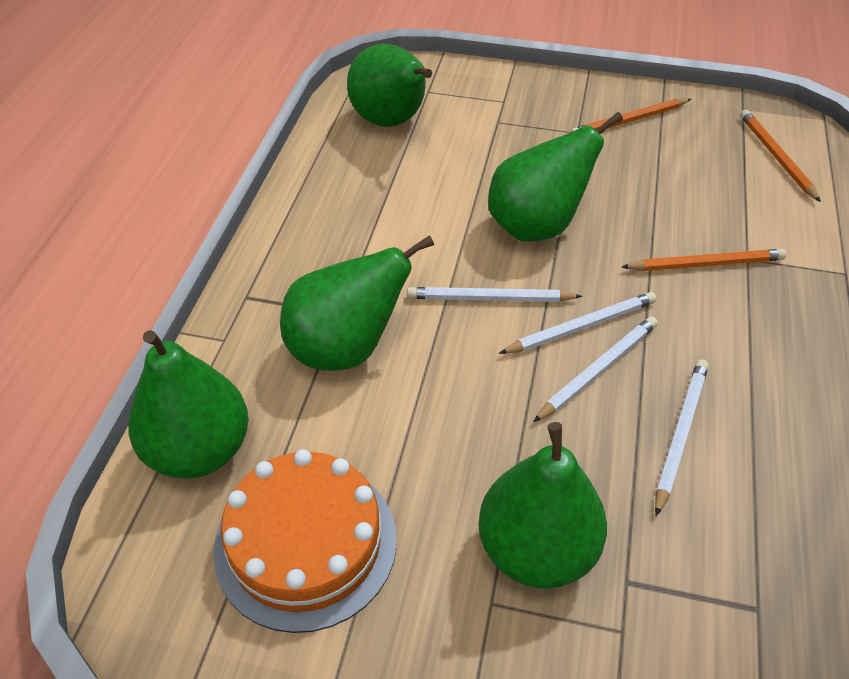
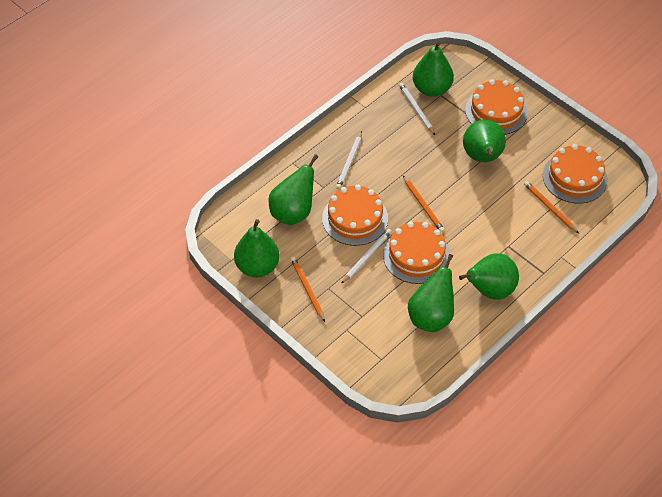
green pear: [128,330,249,478] [280,235,434,371] [347,44,432,127] [478,422,607,589] [488,112,623,242] = 5 -> [234,219,280,277] [268,154,318,225] [408,254,454,332] [413,41,454,97] [459,253,519,300] [463,120,506,162] = 6
orange cake: [213,449,397,633] = 1 -> [322,185,388,246] [383,222,450,284] [465,79,528,135] [543,144,608,203] = 4
white pencil: [407,287,582,302] [499,292,657,354] [533,316,658,422] [655,359,709,516] = 4 -> [336,131,362,189] [341,229,392,284] [399,83,435,135] = 3

